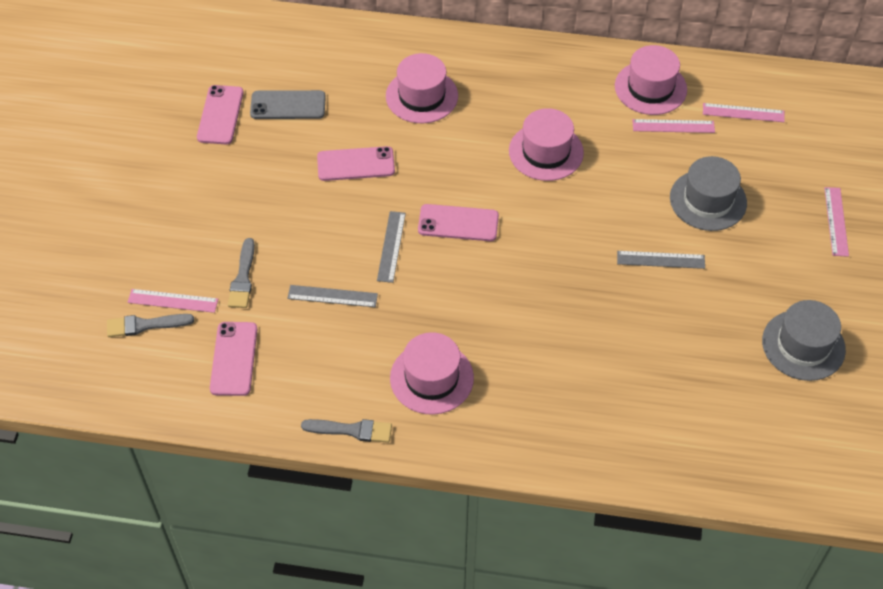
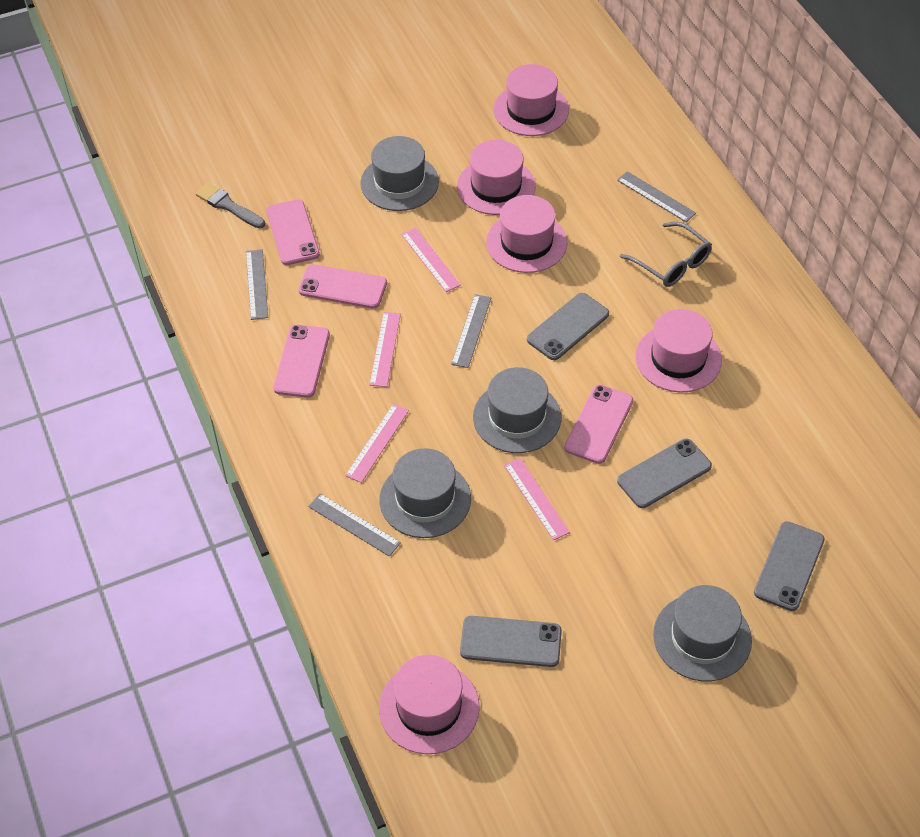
grey brush: [107,314,194,337] [228,238,255,308] [301,419,392,443] = 3 -> [195,183,265,228] = 1
grey glasses: none = 0 -> [620,222,712,287] = 1
grey hat: [670,156,747,231] [762,300,846,381] = 2 -> [360,136,439,211] [379,448,471,538] [473,367,561,453] [653,585,752,681] = 4
grey phone: [250,90,326,119] = 1 -> [460,616,562,667] [527,293,609,360] [617,438,712,508] [754,521,825,611] = 4
grey ruler: [287,285,378,307] [377,211,406,283] [617,251,705,269] = 3 -> [246,249,268,320] [308,494,401,556] [451,294,491,368] [617,171,696,222] = 4
pink hat: [386,53,458,123] [390,332,474,415] [509,108,584,181] [615,45,687,115] = 4 -> [379,655,480,754] [457,140,536,215] [486,195,568,273] [493,64,569,136] [635,309,722,393] = 5

